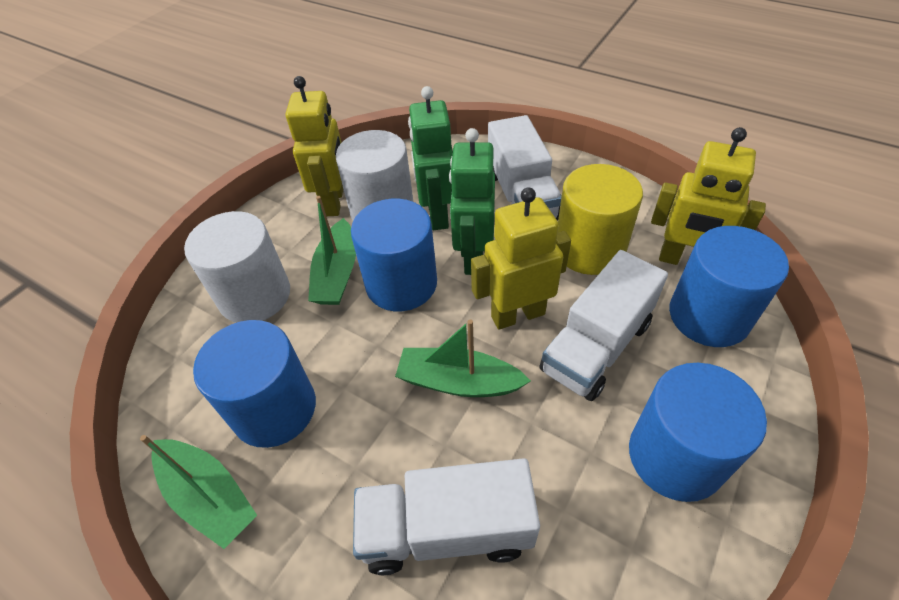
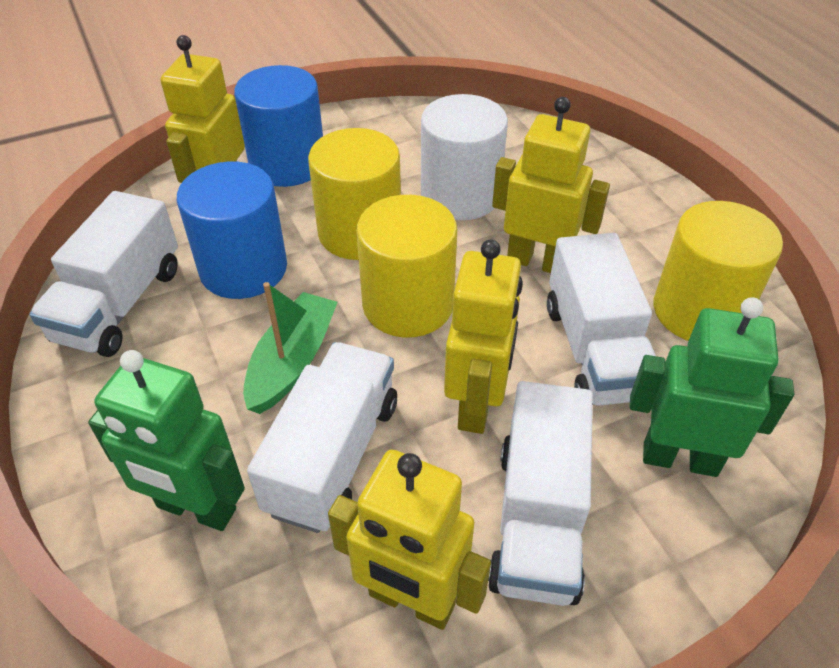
blue cylinder: [193,320,316,448] [351,199,437,311] [629,363,767,502] [669,226,789,347] = 4 -> [177,161,287,299] [234,65,323,187] = 2
green boat: [140,435,257,549] [308,196,356,305] [395,319,531,397] = 3 -> [243,282,338,414] = 1
white cylinder: [184,211,290,323] [336,130,413,221] = 2 -> [421,94,508,220] = 1
white truck: [353,458,540,575] [488,115,562,221] [539,250,668,401] = 3 -> [29,191,178,357] [247,342,397,533] [488,381,593,606] [547,233,656,406] = 4
yellow cylinder: [558,164,643,275] = 1 -> [308,128,401,260] [356,195,457,337] [653,201,783,341] = 3
yellow robot: [286,76,343,216] [471,187,571,330] [651,127,766,265] = 3 -> [160,35,245,183] [328,450,491,630] [444,239,523,434] [492,97,610,273] = 4

